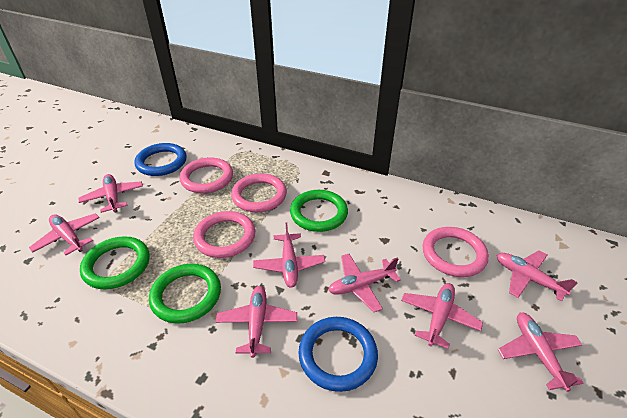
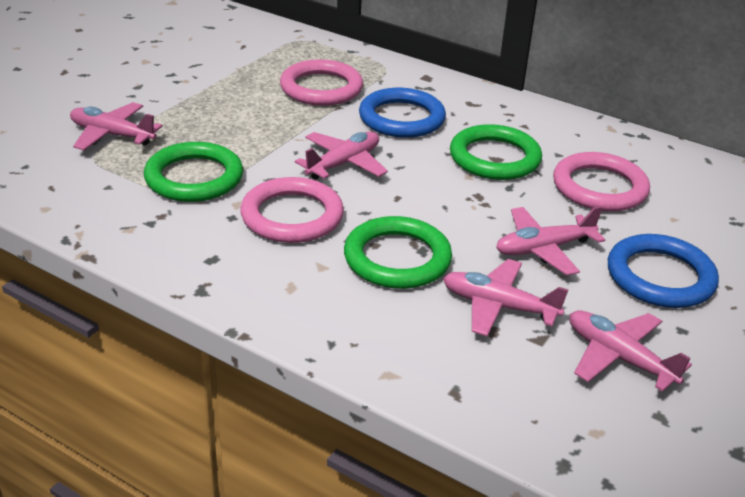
pink plane: [29,213,100,255] [78,174,143,213] [216,286,297,358] [253,222,325,288] [328,254,401,312] [401,283,483,349] [497,250,578,302] [498,313,583,392] = 8 -> [70,102,163,150] [295,132,388,180] [443,259,569,336] [496,206,605,275] [569,310,692,392] = 5
pink ring: [179,157,233,193] [193,211,255,258] [231,173,287,212] [423,227,489,277] = 4 -> [240,177,344,243] [280,59,363,106] [553,152,650,211] = 3

